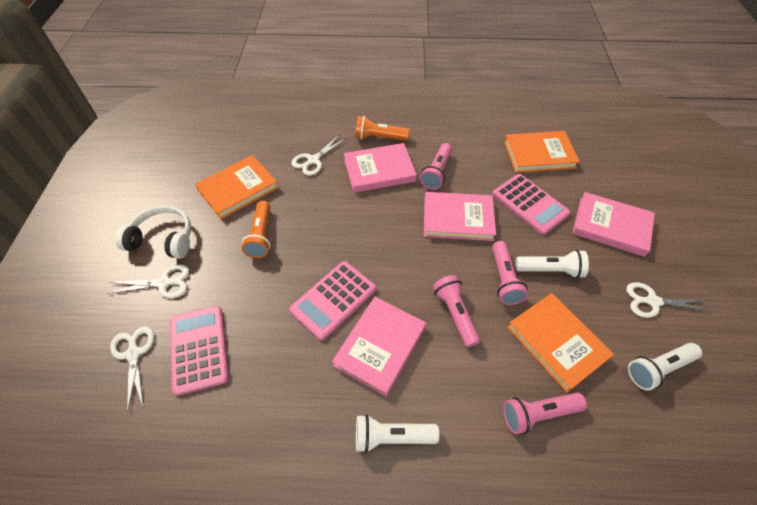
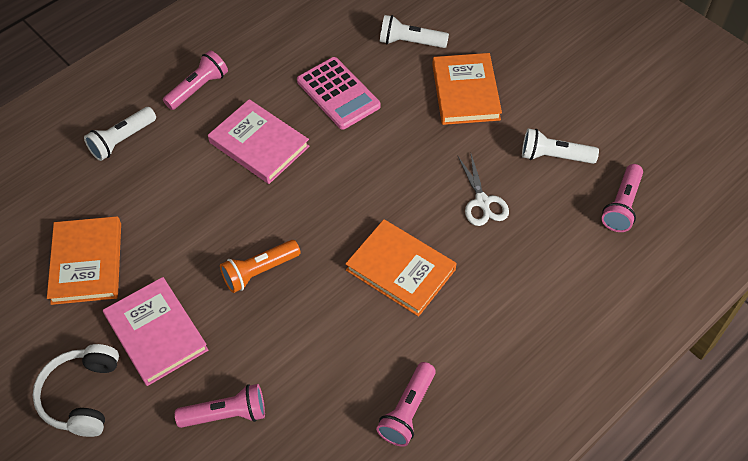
orange flashlight: [242,201,270,258] [355,116,410,141] = 2 -> [220,240,301,293] = 1
pink book: [332,297,426,396] [344,143,417,193] [424,192,496,241] [572,192,655,257] = 4 -> [103,277,208,386] [208,99,310,184] = 2
pink calculator: [170,306,229,396] [289,261,376,340] [492,174,570,235] = 3 -> [297,57,381,129] = 1
white scissors: [107,265,189,298] [110,326,154,413] [291,135,347,176] [626,282,712,318] = 4 -> [458,154,509,226] = 1

